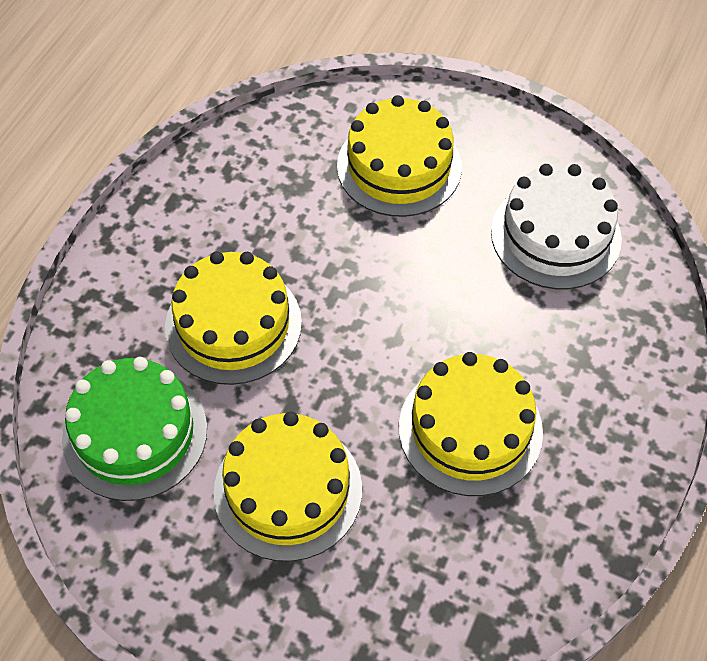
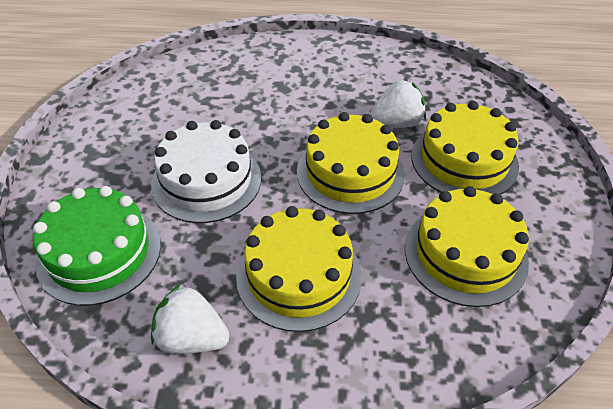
white strawberry: none = 0 -> [151,284,230,354] [370,79,426,128] = 2

